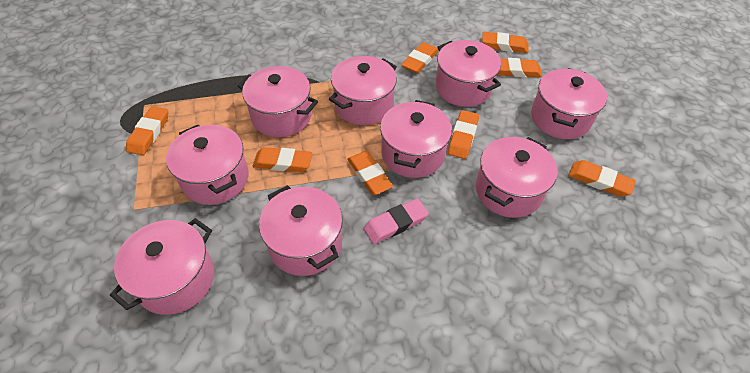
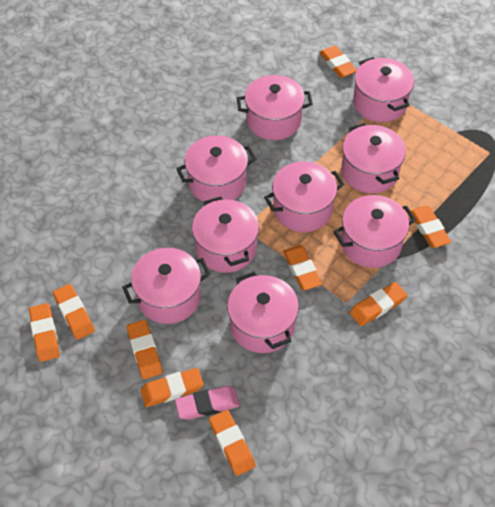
orange eraser: [126,106,168,155] [253,147,313,172] [348,151,393,195] [401,42,439,73] [448,110,479,159] [482,32,528,53] [498,58,542,78] [568,160,636,197] = 8 -> [29,303,60,362] [53,284,95,340] [127,320,163,379] [140,368,204,407] [209,410,255,476] [283,245,322,290] [319,45,357,78] [350,282,407,326] [410,206,451,248] = 9

